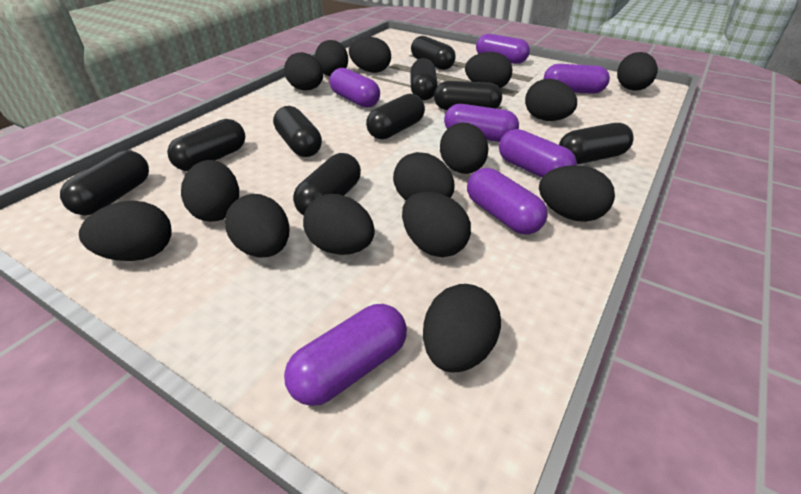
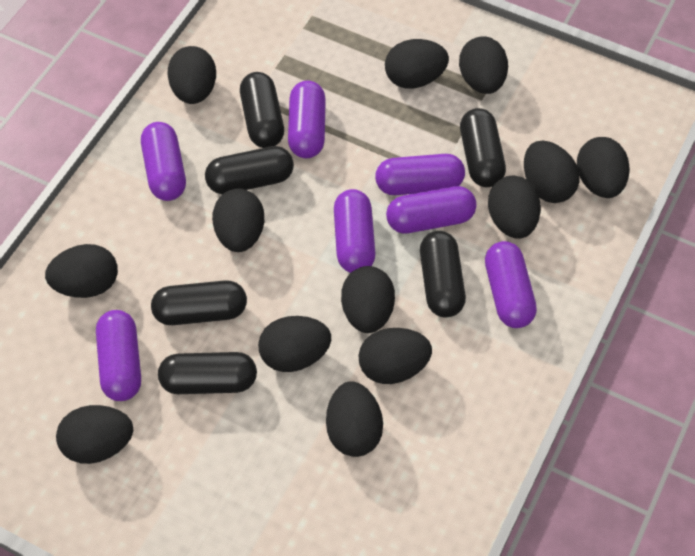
black capsule: [60,150,149,215] [167,119,245,171] [273,106,322,157] [293,153,361,215] [366,94,425,139] [410,58,438,100] [411,36,456,70] [434,81,502,110] [559,123,634,164] = 9 -> [151,280,247,325] [158,352,257,394] [205,146,294,194] [240,72,284,148] [420,231,466,317] [460,108,506,187] = 6
black egg: [79,201,172,261] [181,160,239,222] [225,194,289,257] [284,52,323,90] [303,194,375,255] [315,40,348,76] [349,37,391,73] [393,152,455,200] [402,192,471,257] [423,284,501,372] [440,123,488,174] [465,52,512,88] [525,79,577,121] [539,165,615,222] [617,52,658,91] = 15 -> [45,244,118,298] [56,405,133,464] [168,46,216,104] [212,188,264,252] [258,316,331,372] [326,381,383,457] [341,266,395,333] [358,328,432,384] [385,39,449,89] [459,36,508,94] [488,176,541,239] [524,140,579,203] [577,137,630,198] = 13

